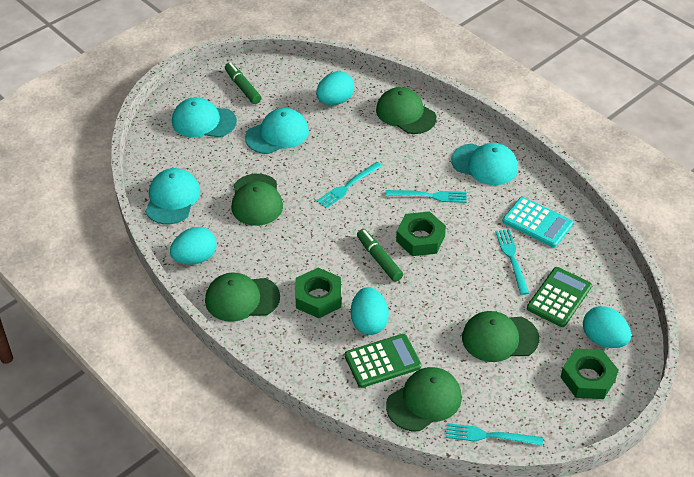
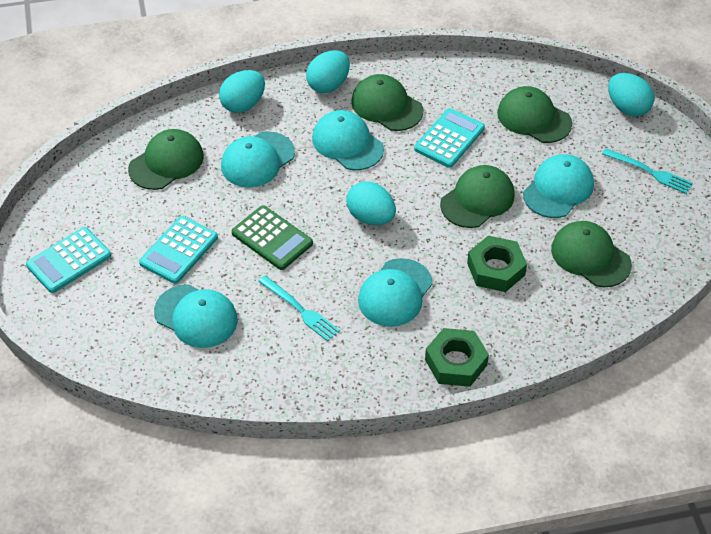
green calculator: [345,334,421,388] [527,267,592,327] = 2 -> [232,206,313,270] = 1
green marker: [225,62,261,104] [357,229,403,282] = 2 -> none = 0
green nut: [295,268,341,318] [396,211,446,256] [561,349,619,399] = 3 -> [425,328,489,387] [467,236,527,292] = 2
turquoise calculator: [502,197,573,247] = 1 -> [26,227,111,293] [139,216,218,284] [414,108,485,168] = 3
turquoise cap: [145,168,200,224] [172,97,237,138] [245,108,309,154] [451,143,518,185] = 4 -> [154,284,238,348] [221,131,295,188] [312,110,384,170] [358,258,433,327] [523,154,594,218] = 5
turquoise fork: [317,162,382,208] [385,190,467,203] [445,423,543,446] [495,229,529,295] = 4 -> [258,276,340,342] [602,148,693,194] = 2

